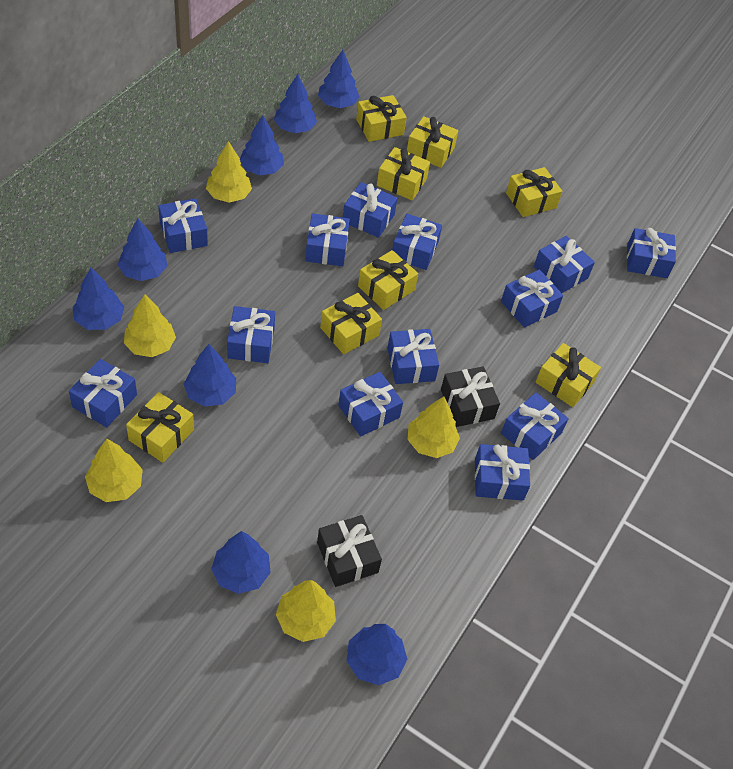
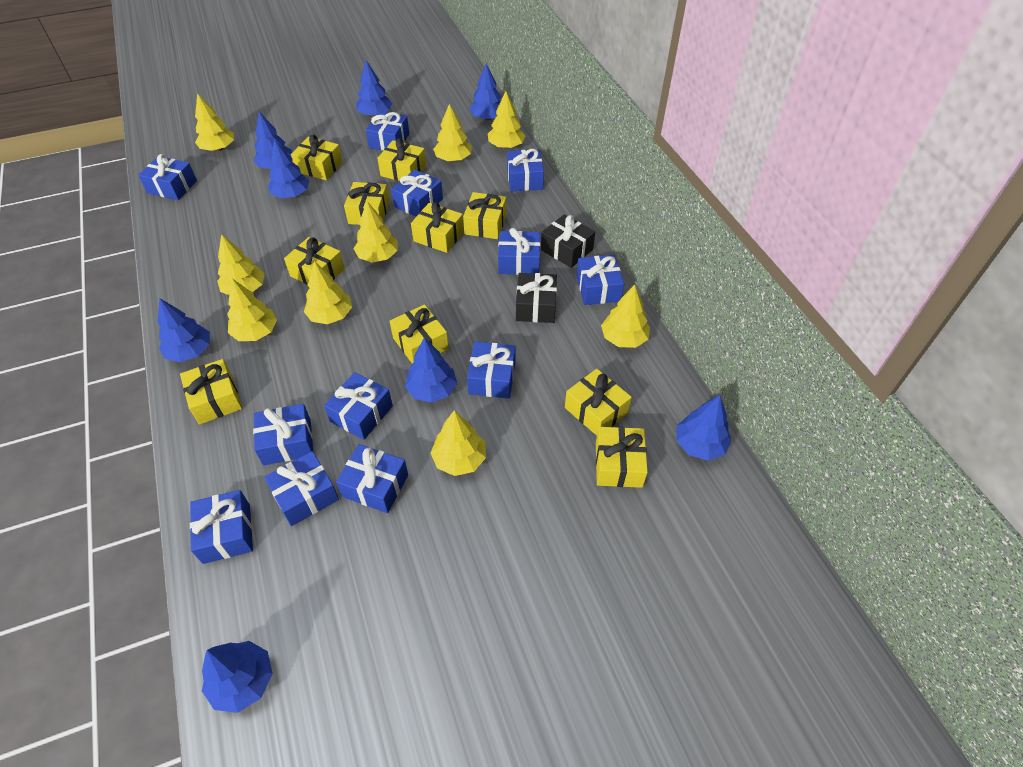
blue gift: [69,359,137,428] [158,198,208,253] [227,306,275,363] [305,214,350,266] [338,372,403,436] [343,182,397,238] [387,329,439,384] [392,214,442,270] [475,444,530,501] [501,270,563,328] [501,393,569,460] [534,236,595,293] [627,228,676,278] = 13 -> [138,154,197,200] [190,490,253,564] [253,404,313,466] [264,451,339,526] [324,372,393,440] [336,444,408,513] [366,111,409,151] [391,170,443,217] [467,342,516,398] [498,228,540,275] [507,149,544,191] [576,255,624,305] = 12
yellow gift: [126,392,194,463] [320,293,382,354] [356,95,407,142] [358,250,418,310] [377,147,430,200] [407,116,458,168] [506,167,562,217] [536,343,601,407] = 8 -> [180,359,242,424] [284,237,345,284] [291,135,343,180] [344,182,390,225] [377,138,426,181] [390,305,449,364] [411,202,464,253] [463,192,506,239] [565,369,632,436] [596,427,648,488] = 10
yellow tree: [85,439,143,502] [124,294,176,357] [206,141,252,203] [276,580,336,642] [407,397,460,458] = 5 -> [195,93,234,151] [217,234,265,295] [227,278,277,341] [304,261,352,324] [354,201,398,262] [431,410,486,476] [433,104,472,162] [488,92,526,149] [601,285,650,348] = 9

